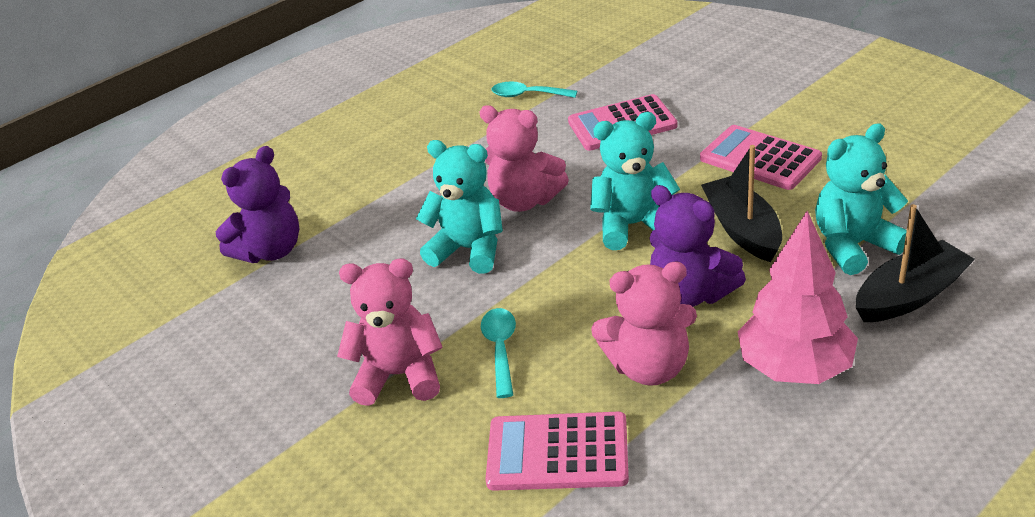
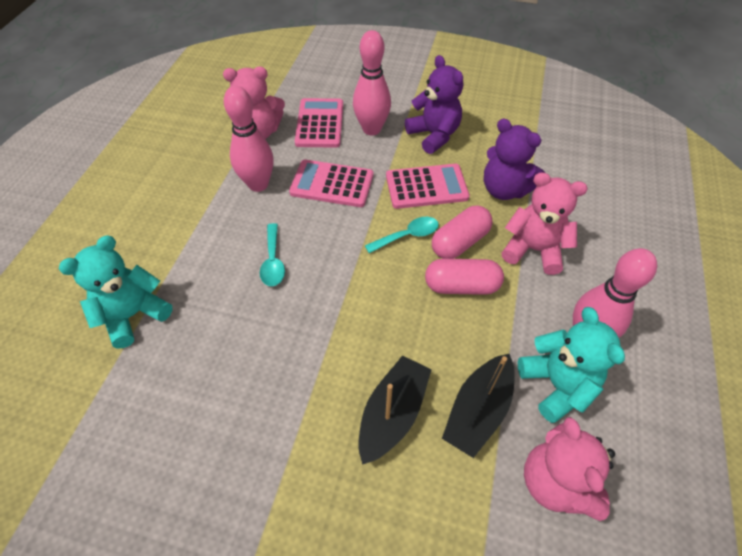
pink bowling pin: none = 0 -> [224,86,274,192] [353,30,391,136] [573,248,657,337] = 3
pink capsule: none = 0 -> [425,259,504,295] [432,206,493,259] = 2
pink tree: [737,211,858,384] = 1 -> none = 0
turquoise teddy bear: [416,140,503,274] [590,112,680,250] [815,123,908,275] = 3 -> [59,236,173,349] [518,307,625,423] = 2

